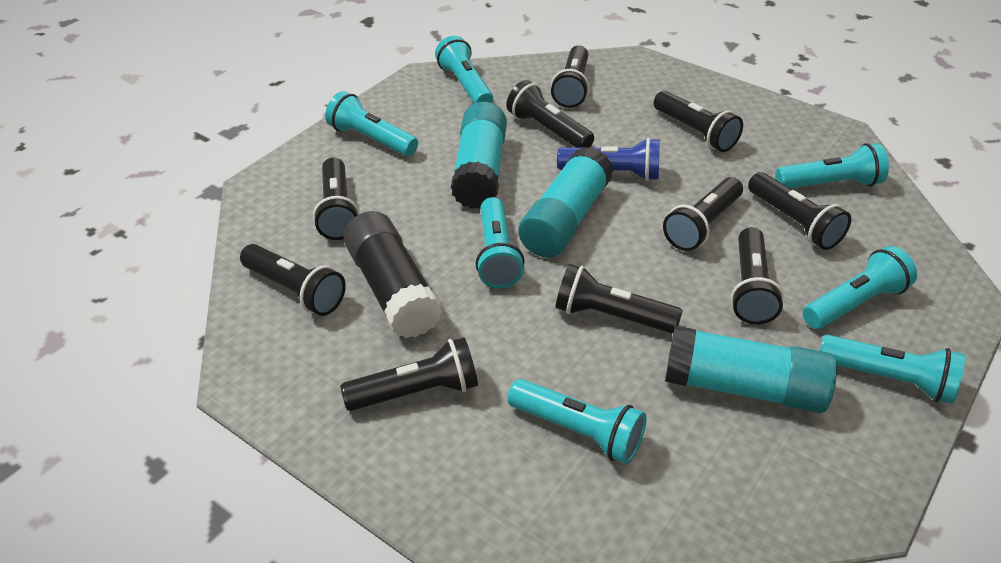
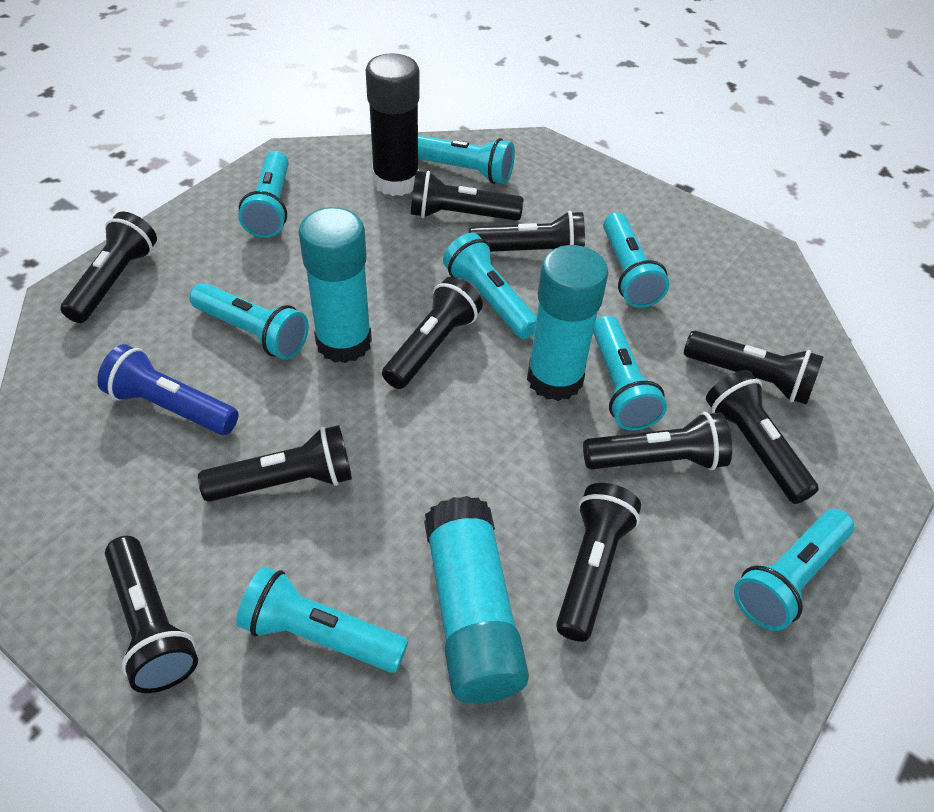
turquoise flashlight: [325,91,418,156] [435,36,493,104] [476,197,525,289] [507,379,647,464] [775,143,889,189] [803,246,917,329] [820,334,965,404] = 7 -> [189,283,309,359] [236,566,408,673] [238,151,289,238] [418,135,515,184] [443,233,537,339] [593,315,667,431] [603,212,670,308] [734,509,854,631] = 8

